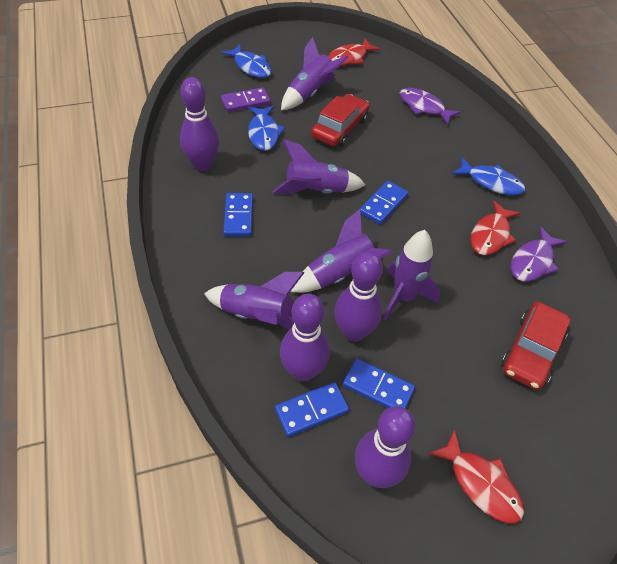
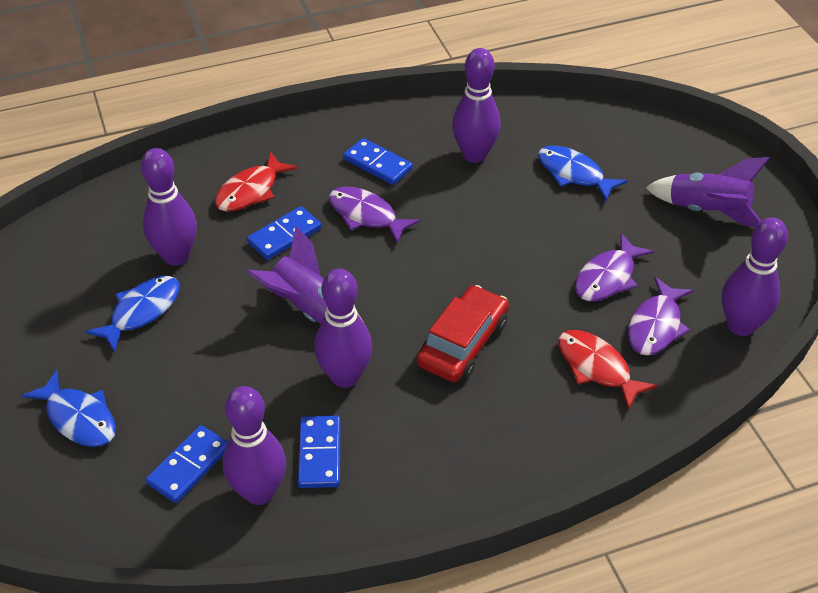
purple bowling pin: [180,77,219,171] [280,294,330,382] [334,252,383,342] [355,406,415,488] = 4 -> [141,148,197,266] [223,386,286,505] [314,269,372,388] [452,48,501,163] [722,217,788,336] = 5
purple domino: [221,87,271,112] = 1 -> none = 0
purple fish: [400,88,461,125] [511,226,567,281] = 2 -> [329,186,420,244] [575,234,654,301] [628,277,694,355] = 3
purple rocket: [204,272,305,330] [272,139,365,195] [281,37,349,110] [290,209,393,293] [384,230,440,321] = 5 -> [247,226,363,324] [645,157,770,227] = 2
red car: [311,94,370,147] [501,301,571,390] = 2 -> [417,285,509,382] = 1
red fish: [328,38,381,66] [428,429,524,524] [471,200,521,255] = 3 -> [215,152,298,212] [558,330,658,411] = 2

